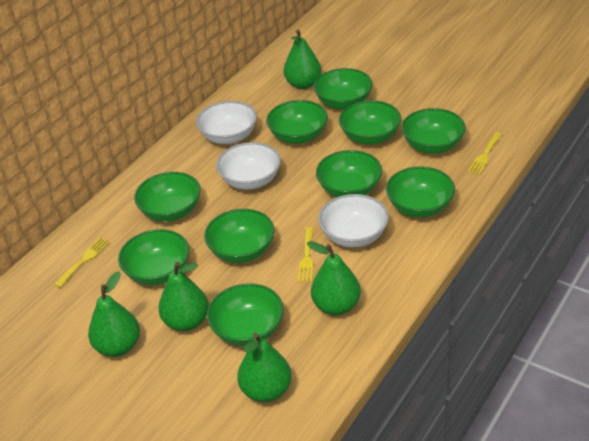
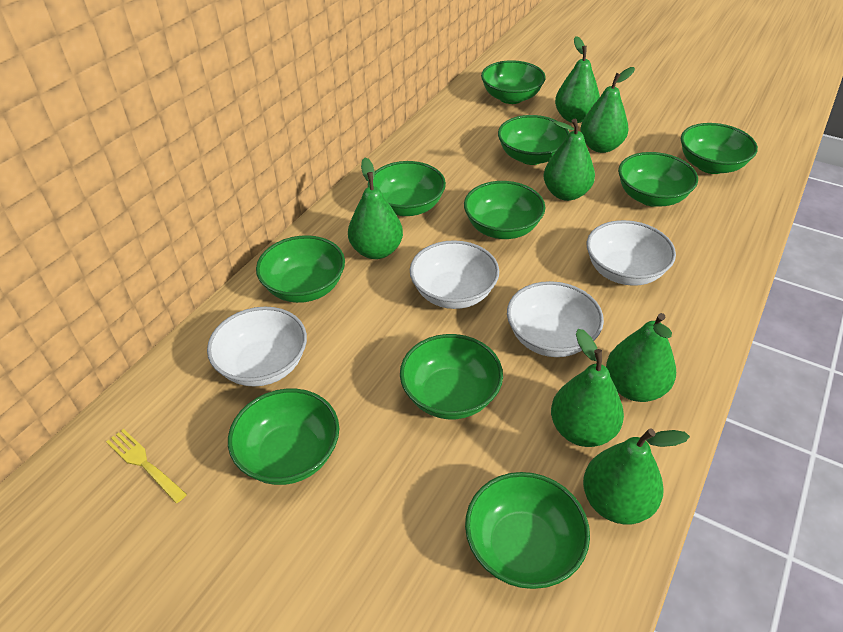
green pear: [88,271,140,357] [158,262,209,331] [237,333,292,402] [284,30,321,89] [307,241,361,315] = 5 -> [348,158,403,259] [543,119,595,201] [551,329,624,447] [555,36,600,123] [580,67,635,153] [583,428,690,525] [606,313,676,402] = 7
white bowl: [196,101,257,144] [216,142,281,190] [318,194,389,248] = 3 -> [207,307,307,387] [410,240,499,309] [507,281,604,357] [587,220,676,286] = 4
yellow fork: [54,238,110,287] [298,228,313,282] [468,132,502,175] = 3 -> [106,429,187,503] = 1

